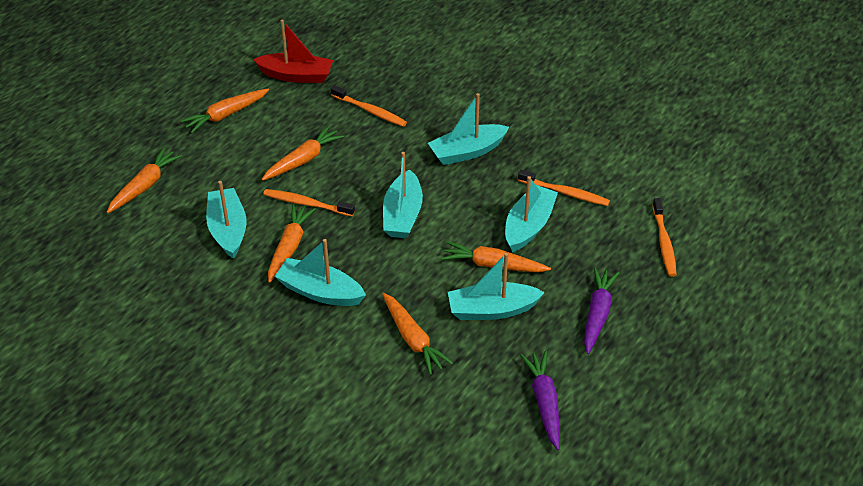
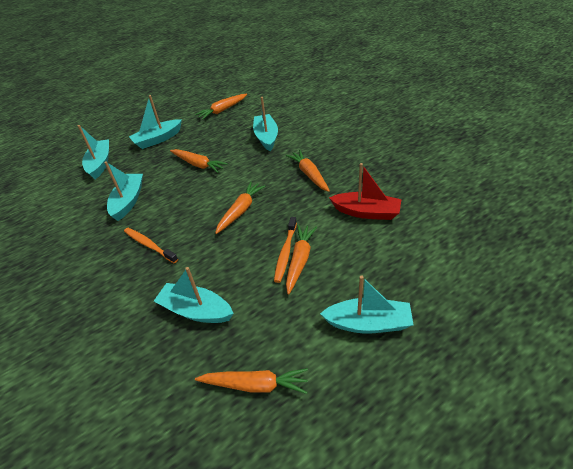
orange toothbrush: [263,189,355,216] [331,85,407,127] [518,170,610,206] [652,198,677,277] = 4 -> [124,228,178,263] [274,217,297,283] = 2
purple carrot: [520,351,560,450] [584,267,619,354] = 2 -> none = 0

